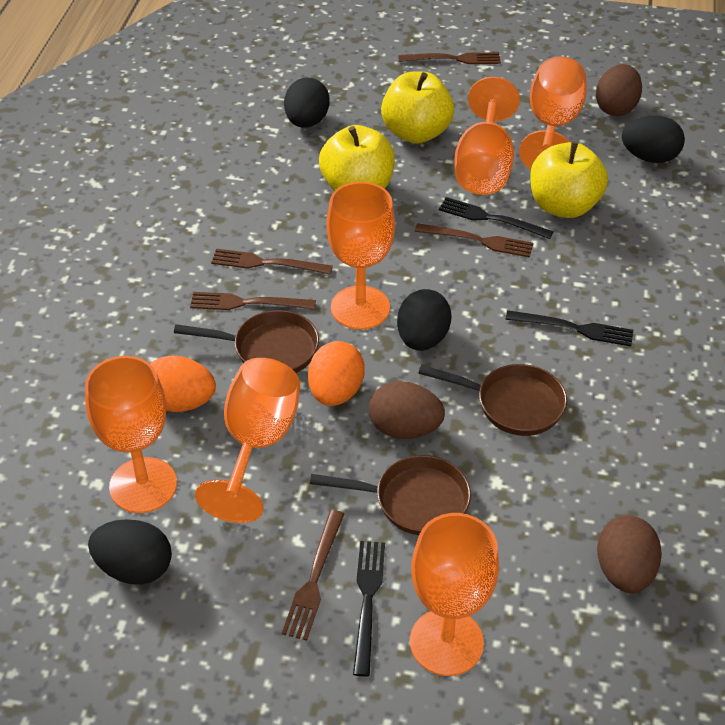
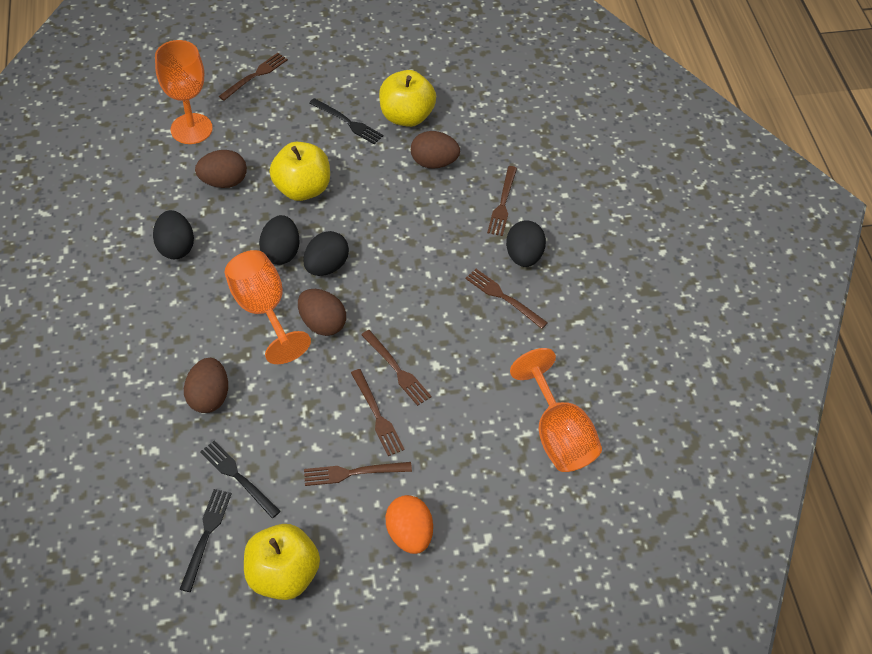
brown egg: [369,381,445,439] [596,64,642,116] [597,516,662,593] = 3 -> [184,358,228,413] [195,150,247,188] [298,289,346,336] [411,131,460,169] = 4
brown fork: [190,292,316,310] [211,249,333,275] [282,510,344,641] [398,52,501,64] [414,223,533,258] = 5 -> [219,53,288,101] [304,462,412,486] [351,369,405,456] [361,330,432,406] [465,269,548,329] [487,166,517,236] = 6
brown pan: [174,310,319,373] [310,455,471,535] [418,364,567,436] = 3 -> none = 0
orange egg: [151,355,216,412] [308,341,365,406] = 2 -> [385,495,433,554] = 1
orange goblet: [85,356,177,513] [195,358,300,523] [327,182,395,330] [410,513,499,676] [455,77,520,195] [519,56,587,169] = 6 -> [155,40,213,144] [225,250,311,364] [510,348,602,472] = 3

